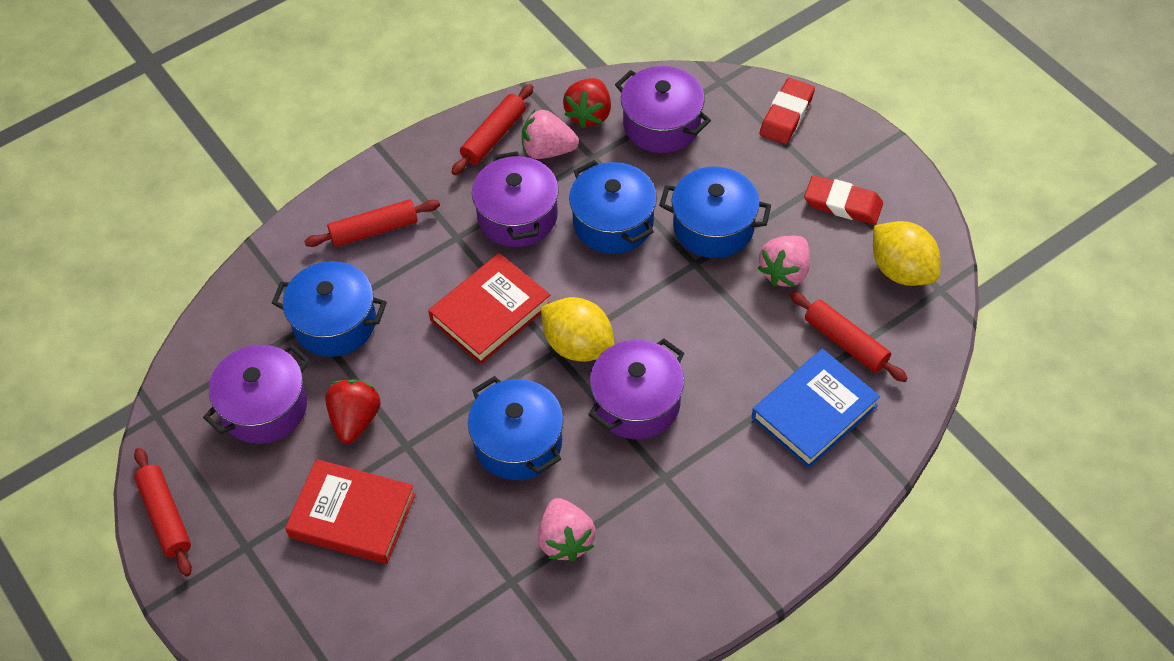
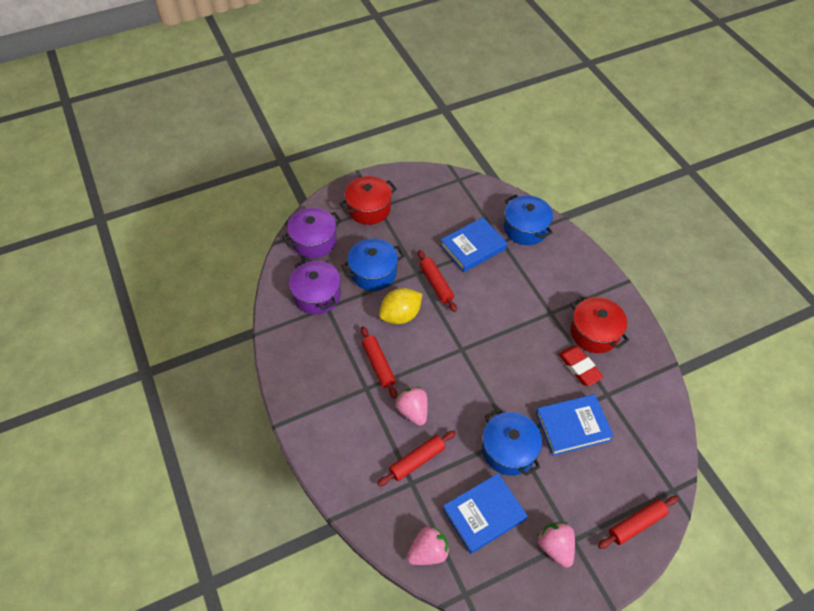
blue book: [752,349,880,468] = 1 -> [440,217,507,272] [443,473,527,554] [536,394,614,456] = 3
blue pot: [272,261,387,357] [468,376,564,480] [569,160,657,254] [659,166,771,258] = 4 -> [341,238,404,291] [482,408,542,476] [504,195,553,245] = 3
purple pot: [203,344,310,444] [472,151,559,247] [588,339,684,439] [615,66,711,153] = 4 -> [282,208,342,258] [289,259,341,315] = 2
red book: [285,459,416,564] [428,253,550,364] = 2 -> none = 0
red eraser: [760,78,815,144] [804,175,883,225] = 2 -> [558,346,604,386] = 1
red pot: none = 0 -> [340,176,397,225] [570,296,629,353] = 2
red strawberry: [325,379,381,444] [563,78,611,128] = 2 -> none = 0
yellow lemon: [541,297,614,362] [873,221,941,286] = 2 -> [379,288,422,324] = 1

